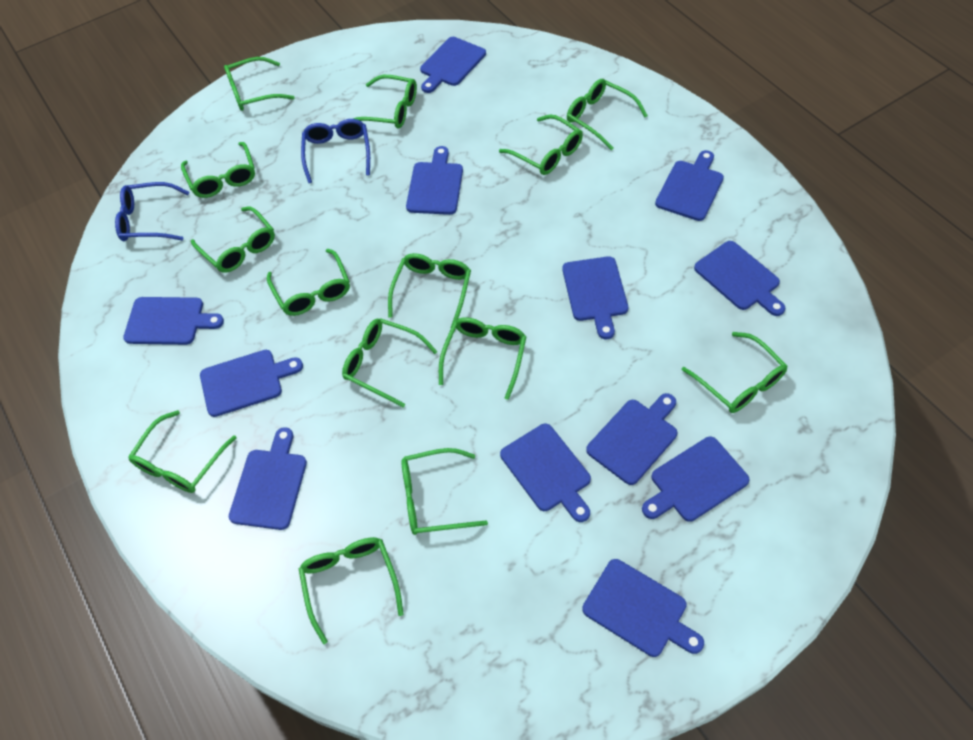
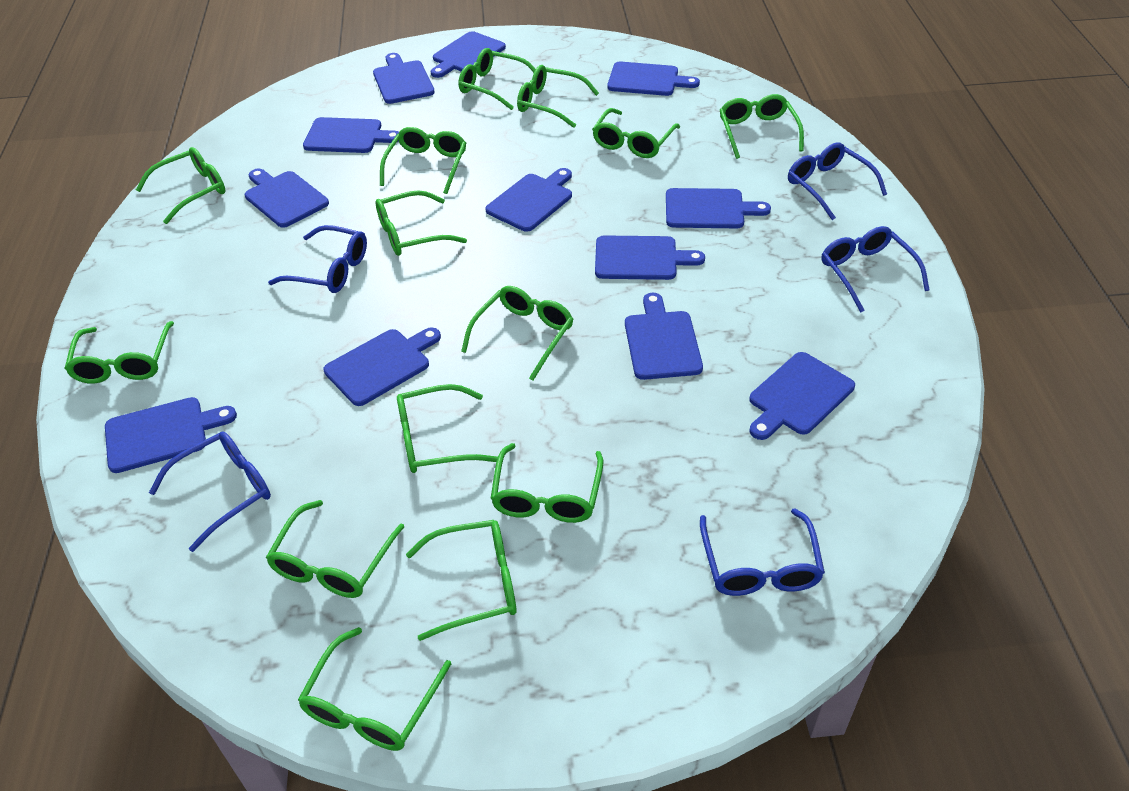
blue glasses: [115,182,189,241] [301,119,370,183] = 2 -> [149,431,271,552] [268,225,367,293] [700,508,825,596] [788,142,887,220] [822,226,929,313] = 5

